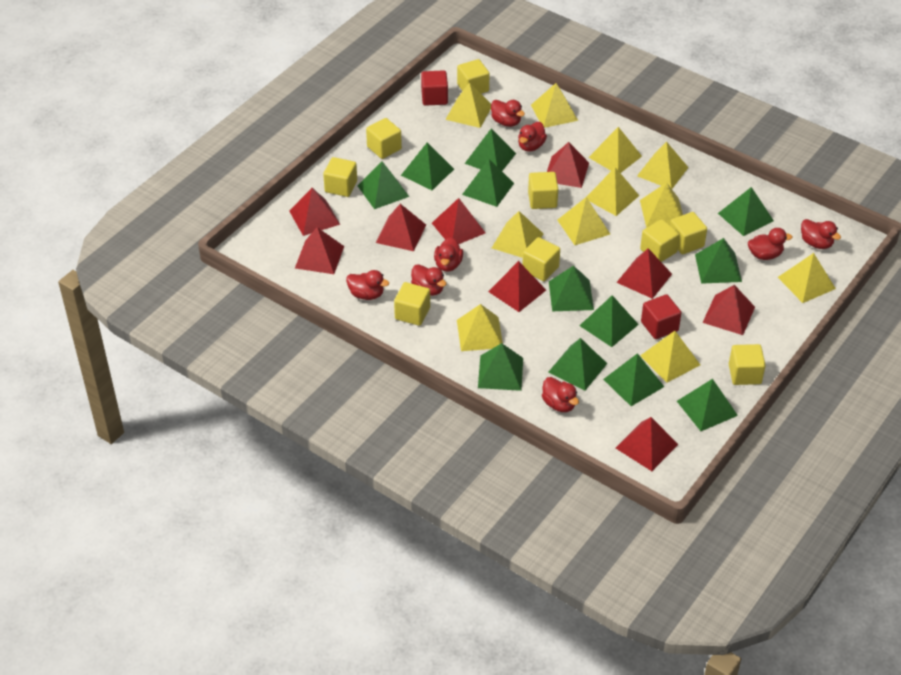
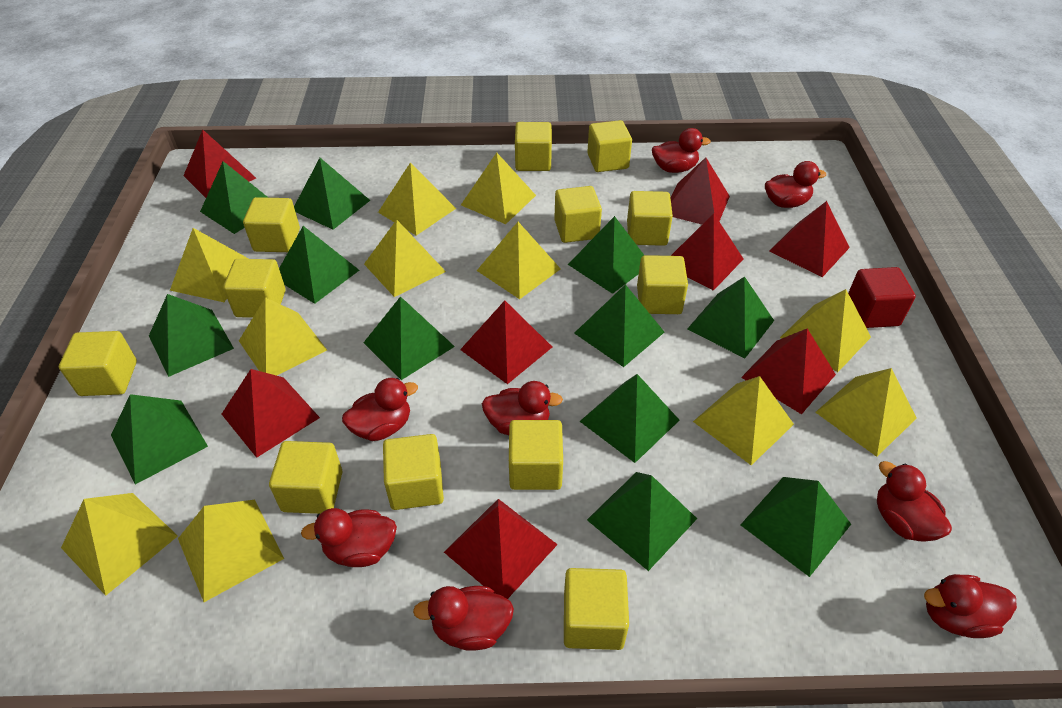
red cube: [421,70,448,106] [641,294,681,339] = 2 -> [848,267,916,328] = 1
red pyramid: [289,188,340,236] [295,227,344,274] [376,204,426,251] [432,198,485,244] [488,261,546,312] [547,142,589,188] [616,248,672,299] [616,417,678,471] [703,285,755,335] = 9 -> [184,130,256,198] [222,369,320,458] [444,499,558,599] [460,300,552,384] [670,158,730,224] [671,213,743,291] [741,328,836,414] [770,201,850,277] = 8
yellow cube: [323,157,357,197] [366,118,402,159] [394,282,430,326] [457,59,490,94] [522,237,560,281] [528,172,558,209] [640,219,680,262] [670,212,707,254] [729,344,766,385] = 9 -> [59,331,137,396] [223,259,286,318] [243,197,300,252] [269,441,342,514] [383,434,444,510] [509,420,563,490] [515,122,552,171] [554,186,602,243] [564,568,629,650] [587,120,632,172] [627,191,673,246] [637,255,688,314] = 12

